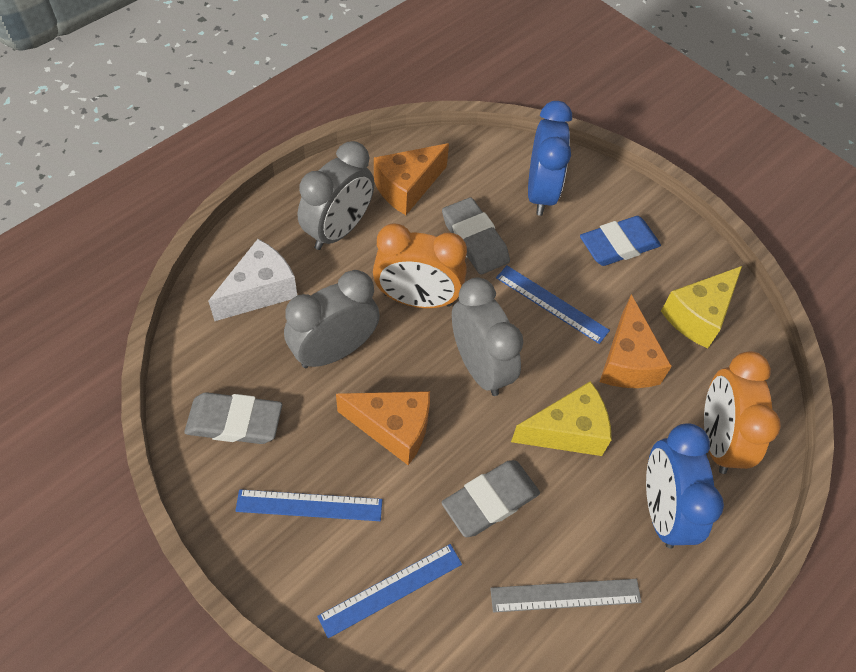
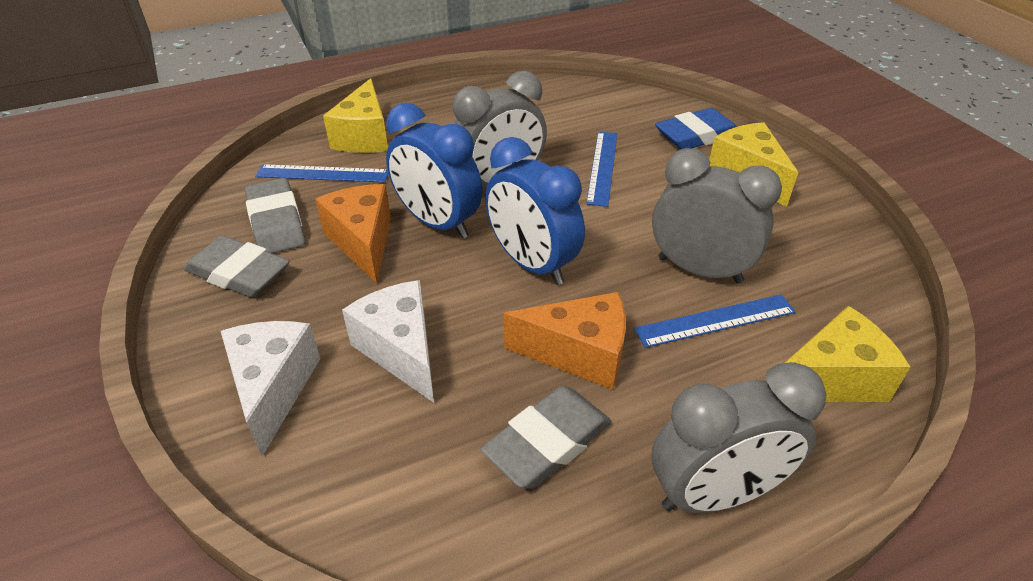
grey ruler: [490,579,642,612] = 1 -> none = 0
orange cheese: [336,391,430,465] [374,143,449,215] [600,295,672,388] = 3 -> [315,184,391,283] [504,292,626,390] = 2
orange clock: [373,223,467,308] [704,351,781,474] = 2 -> none = 0
white cheese: [208,239,297,321] = 1 -> [221,321,320,456] [342,280,434,403] = 2
yellow cheese: [511,381,612,456] [661,266,742,349] = 2 -> [323,78,388,153] [709,122,798,207] [785,306,910,402] = 3

